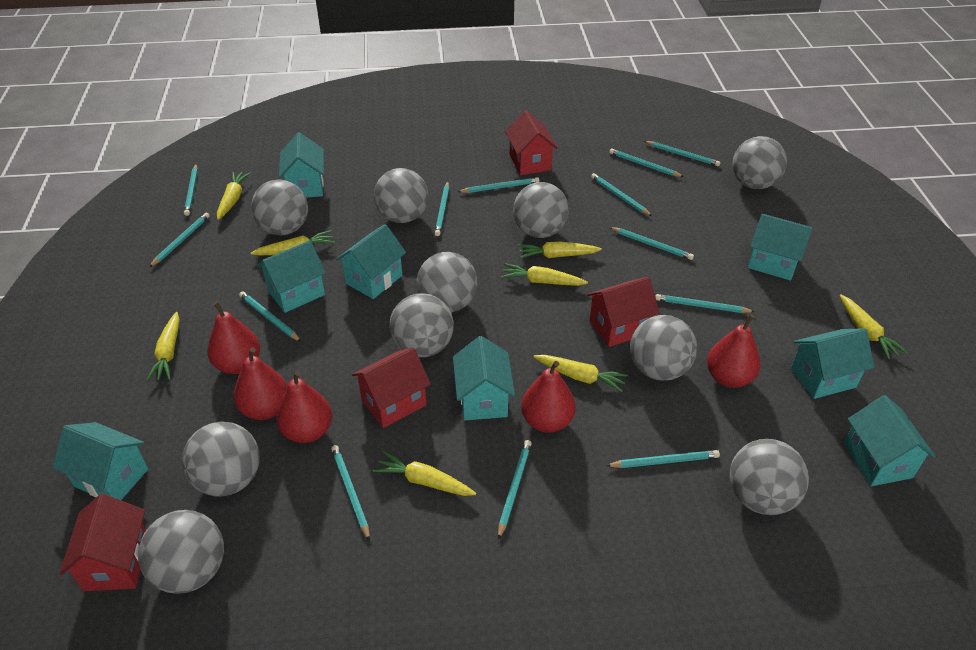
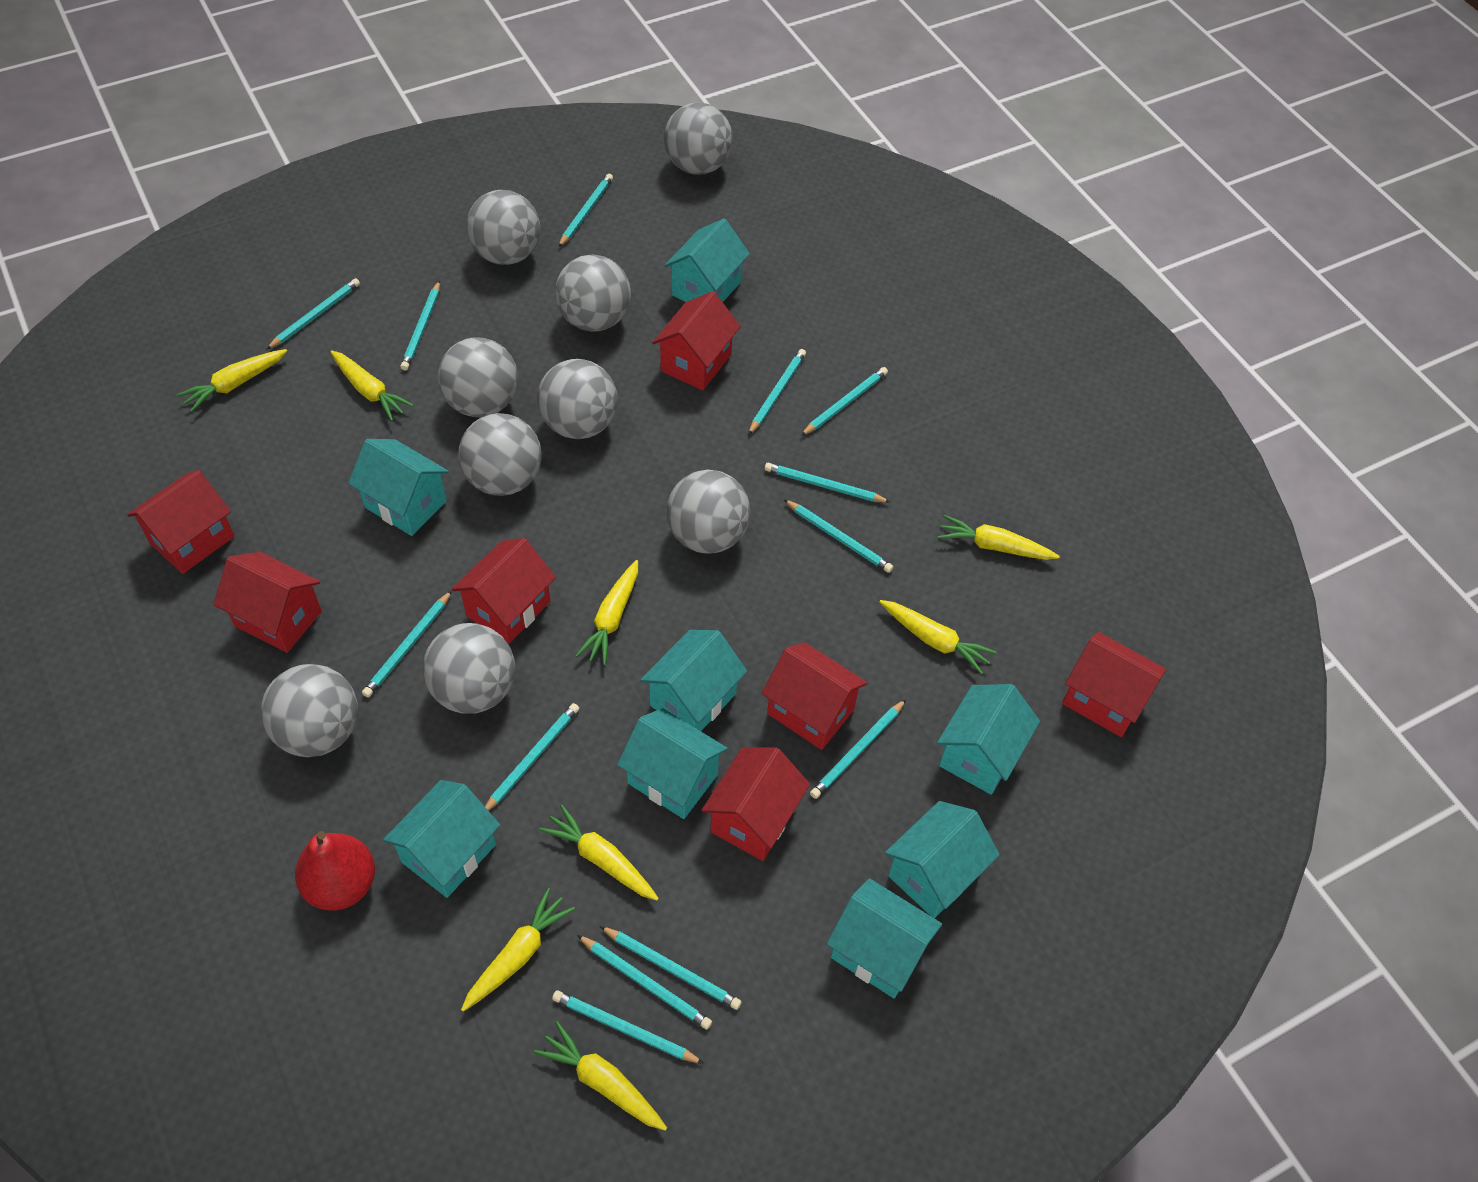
grey ball: [138,510,224,594] [182,421,260,497] [251,179,308,235] [374,168,428,223] [390,293,454,357] [417,252,478,312] [513,182,569,238] [630,315,697,381] [729,439,809,515] [732,136,787,189] = 10 -> [261,664,358,757] [423,623,515,714] [438,337,518,417] [458,413,542,496] [466,190,540,265] [537,359,618,439] [555,254,631,332] [664,102,733,175] [667,470,751,554] = 9
red house: [59,494,146,591] [352,347,431,428] [505,110,558,175] [587,277,660,347] = 4 -> [127,470,235,574] [213,552,322,653] [452,538,556,645] [652,291,741,390] [702,747,810,861] [761,642,867,750] [1062,632,1167,737] = 7
red pear: [207,301,260,374] [234,348,287,420] [276,371,332,443] [521,361,576,433] [707,314,761,388] = 5 -> [295,831,375,911] = 1

